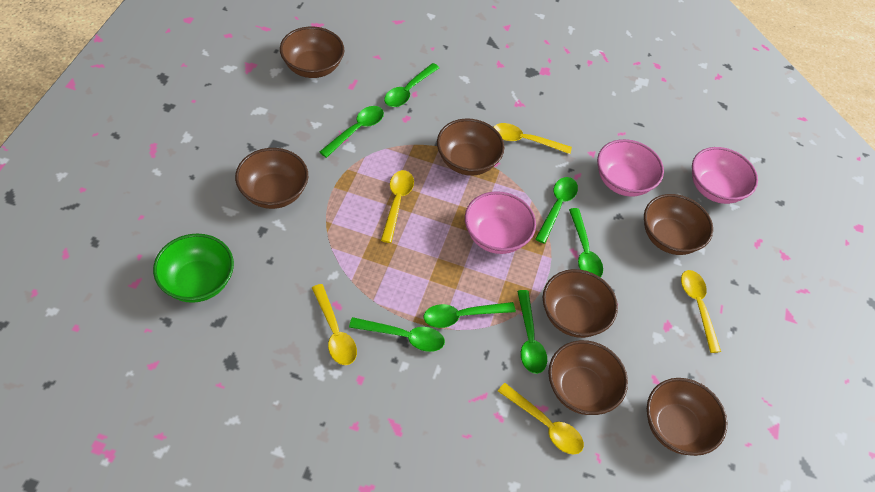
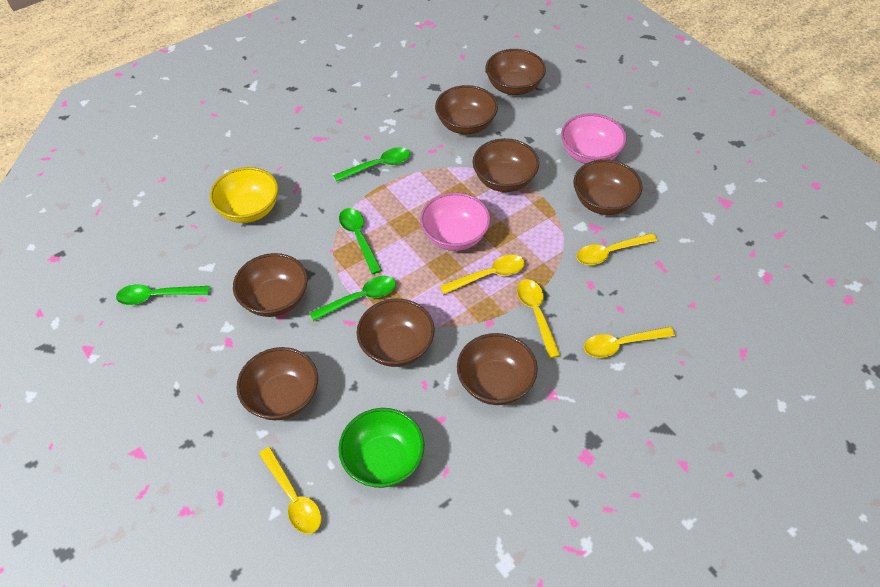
brown bowl: [235,148,308,209] [280,26,344,78] [437,118,504,176] [543,269,618,338] [548,340,628,415] [644,194,713,255] [647,378,727,456] = 7 -> [233,253,308,317] [236,347,318,420] [357,299,435,367] [435,85,498,134] [457,333,538,405] [473,138,539,192] [486,49,546,95] [573,159,642,215] = 8
green spoon: [320,106,384,158] [349,317,445,352] [384,63,439,107] [424,302,516,328] [517,290,547,374] [535,177,578,244] [569,208,603,277] = 7 -> [116,284,209,305] [310,276,396,321] [333,147,410,182] [339,208,382,274] = 4
pink bowl: [465,191,536,254] [597,139,664,197] [692,147,758,204] = 3 -> [420,192,490,251] [561,113,627,164] = 2
yellow bowl: none = 0 -> [210,167,278,223] = 1

